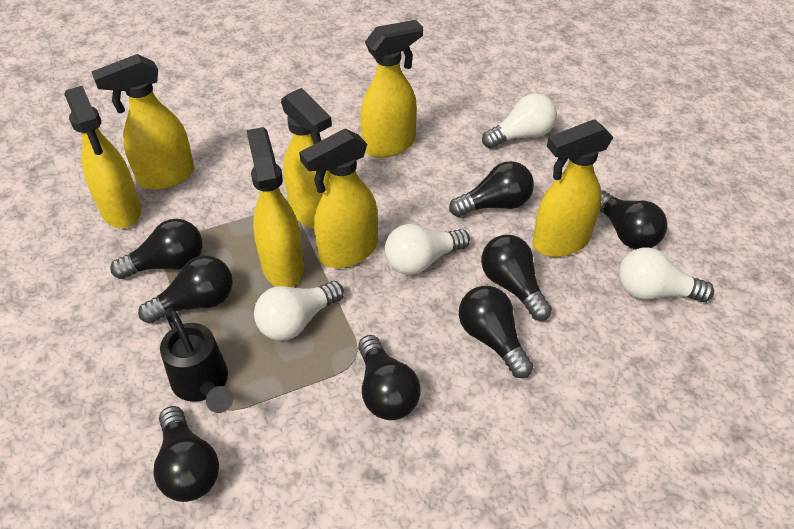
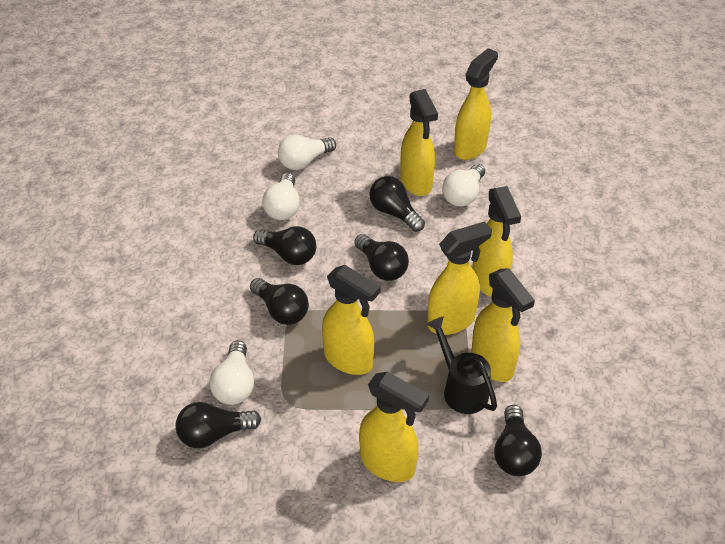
black light bulb: [110,219,203,279] [138,255,233,324] [153,406,219,502] [358,335,421,420] [449,161,534,217] [459,286,533,378] [481,235,552,321] [600,190,667,249] = 8 -> [176,402,261,448] [250,278,309,325] [253,226,316,265] [354,234,409,281] [369,176,425,232] [494,405,542,476] = 6

